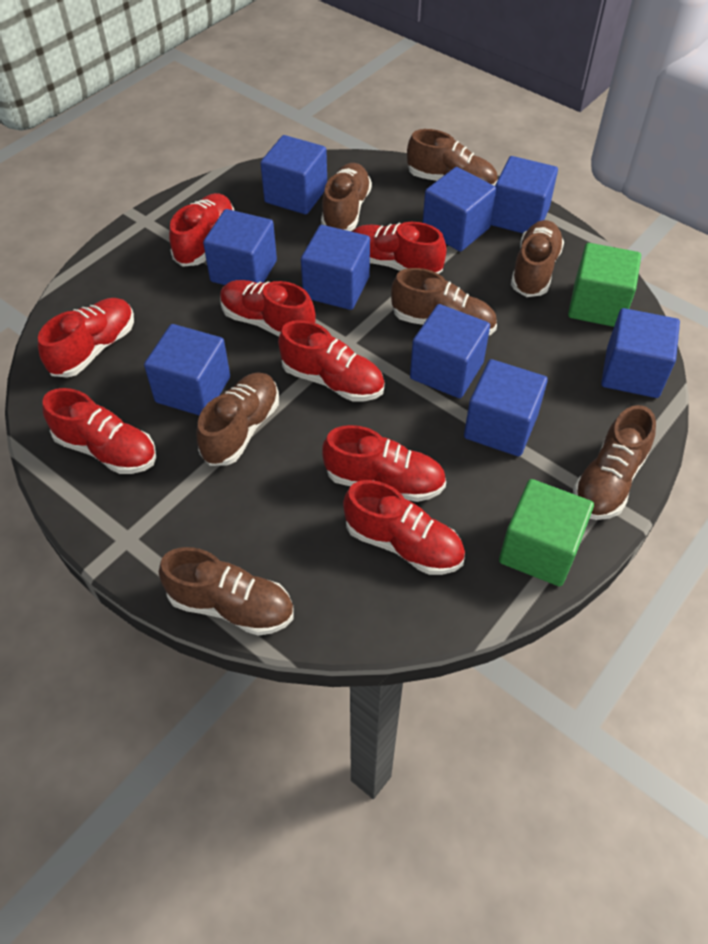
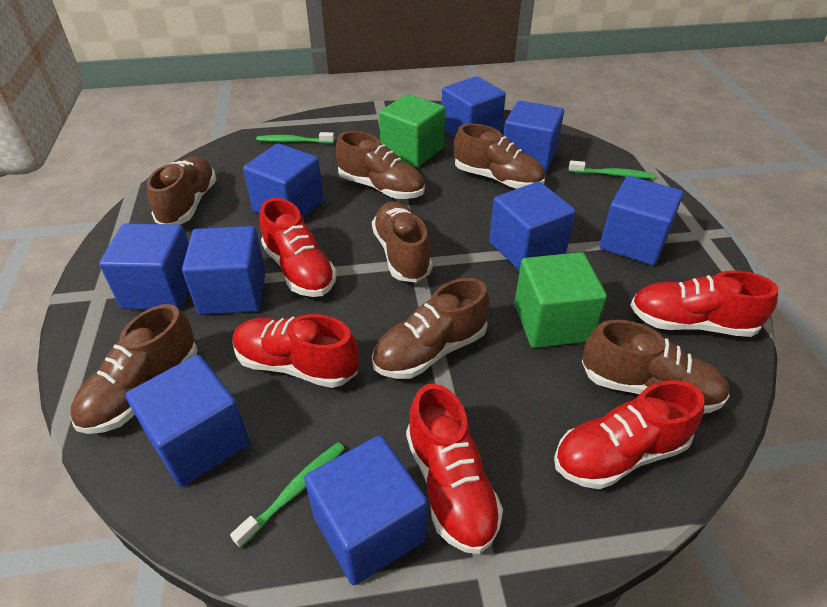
green toothbrush: none = 0 -> [230,442,345,548] [256,132,334,144] [569,161,655,179] = 3
red shoe: [38,298,134,378] [43,388,156,474] [169,193,234,267] [220,280,316,337] [278,320,385,401] [322,425,446,502] [343,480,465,575] [352,222,447,274] = 8 -> [232,314,359,388] [260,198,337,297] [406,384,503,554] [554,380,704,489] [630,270,778,337] = 5

